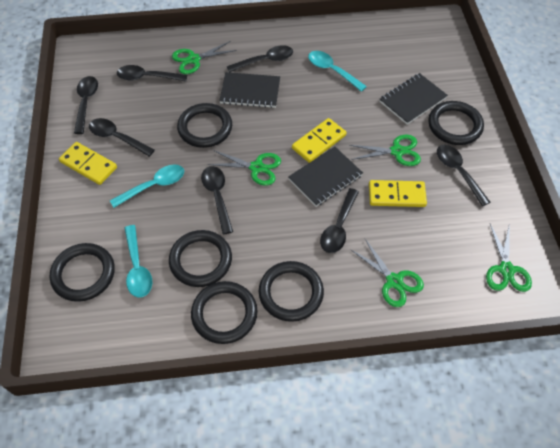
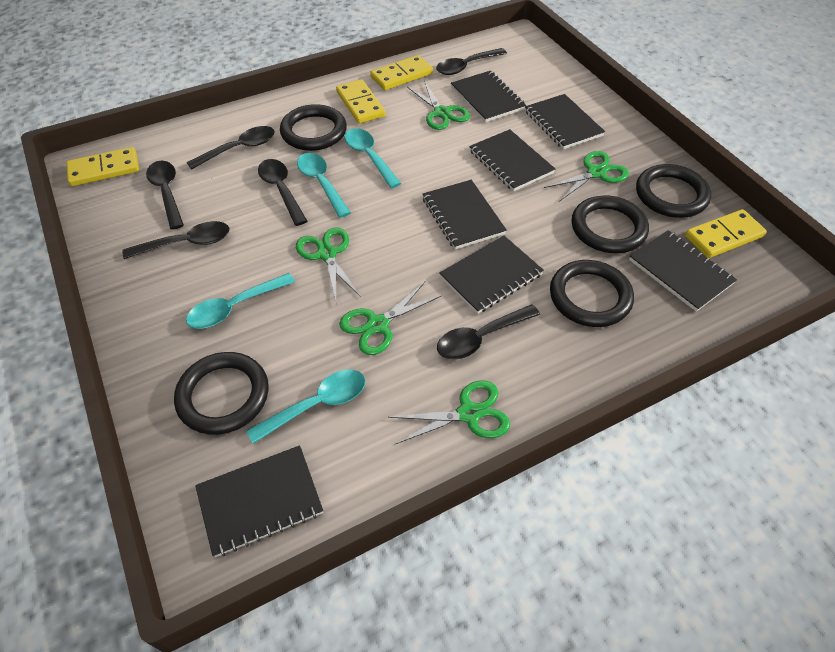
black notebook: [219,72,280,108] [288,146,363,207] [379,73,448,124] = 3 -> [195,445,323,557] [422,180,507,250] [439,236,544,314] [451,71,526,122] [469,129,555,191] [525,94,605,149] [629,230,737,312] = 7
black ring: [50,243,115,302] [169,230,232,287] [177,103,232,148] [191,281,258,344] [259,261,324,322] [428,101,484,145] = 6 -> [174,352,269,435] [280,104,347,151] [550,260,634,327] [572,196,649,253] [636,164,711,218] = 5
black spoon: [74,76,98,134] [89,118,155,157] [117,65,187,82] [201,166,233,234] [227,45,293,72] [320,188,359,253] [437,145,490,206] = 7 -> [122,221,230,259] [146,161,184,230] [186,126,275,170] [258,159,307,226] [436,48,507,75] [437,304,540,360] = 6
turquoise spoon: [110,164,184,208] [125,225,152,298] [308,51,367,92] = 3 -> [186,273,295,329] [246,369,366,444] [297,153,351,218] [345,128,401,188] = 4
yellow domino: [59,142,117,185] [292,118,346,163] [369,180,427,207] = 3 -> [66,147,139,186] [336,79,386,124] [370,55,433,90] [685,209,767,258] = 4

